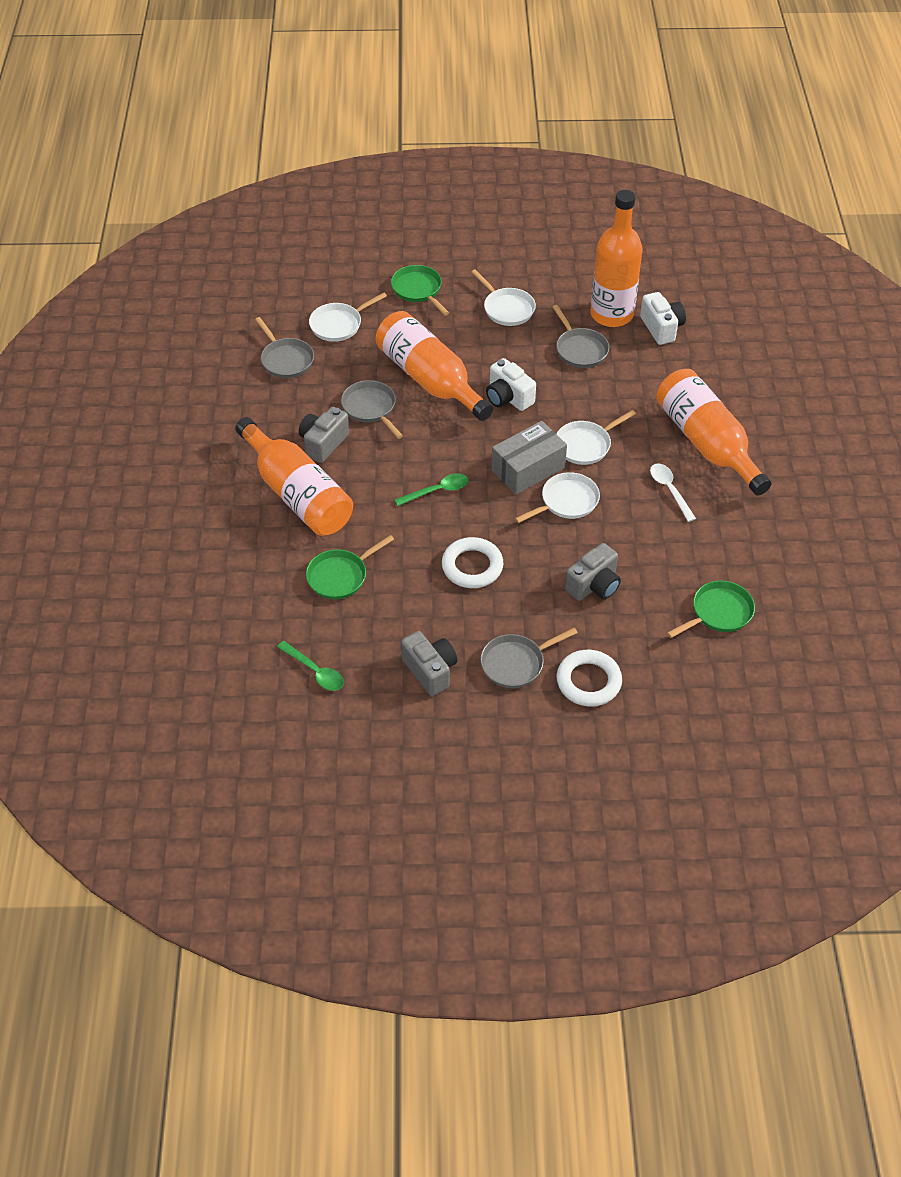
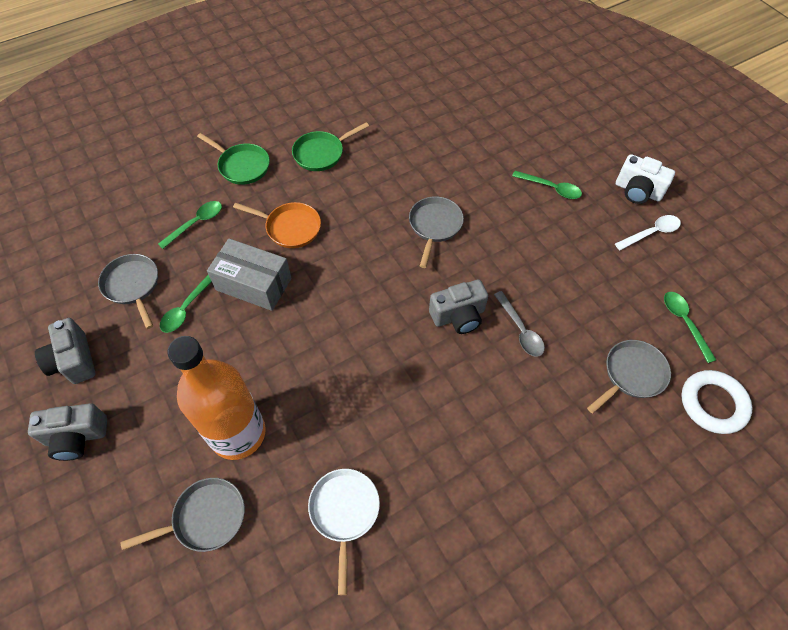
green pan: [306,535,394,599] [391,265,449,315] [667,581,755,638] = 3 -> [197,133,270,185] [292,122,369,171] = 2
green spoon: [277,641,344,691] [395,473,468,506] = 2 -> [158,201,222,249] [160,275,212,333] [512,171,582,199] [664,292,716,363] = 4
grey spoon: none = 0 -> [494,291,545,357] = 1
orange bottle: [235,417,353,536] [376,311,493,421] [590,190,643,327] [656,369,772,495] = 4 -> [168,336,266,460] = 1
orange pan: none = 0 -> [233,202,321,248] = 1
white camera: [486,358,536,411] [640,292,686,345] = 2 -> [616,154,675,204] = 1
white pan: [309,292,387,342] [471,269,536,326] [515,472,600,523] [557,410,636,465] = 4 -> [308,469,380,595] = 1
white ring: [442,537,503,588] [556,650,622,707] = 2 -> [681,370,752,434] = 1

